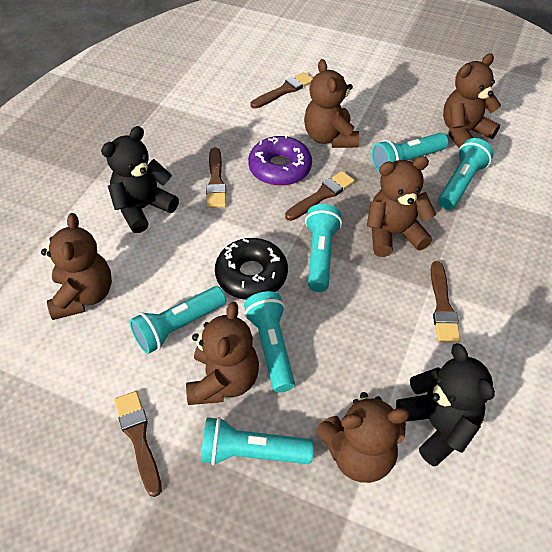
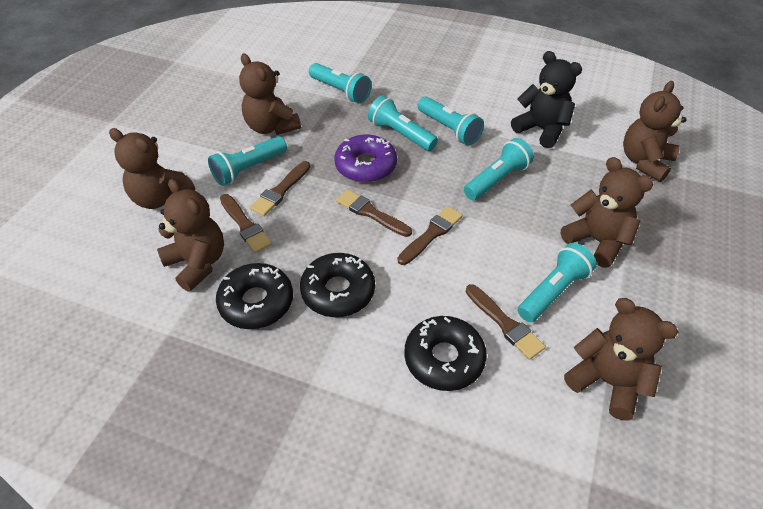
black donut: [215,238,288,300] = 1 -> [216,263,293,329] [300,253,375,317] [404,316,487,391] = 3
black teddy bear: [101,126,179,233] [396,343,495,466] = 2 -> [511,51,582,148] = 1

